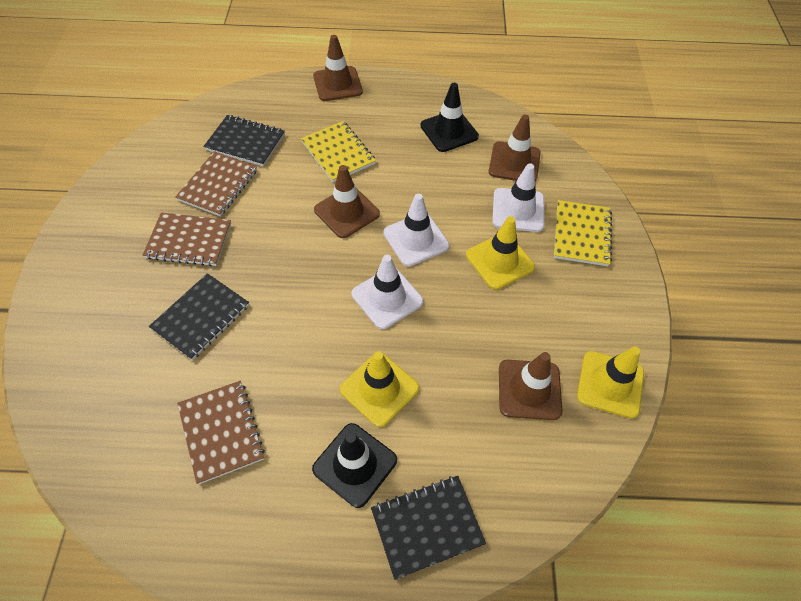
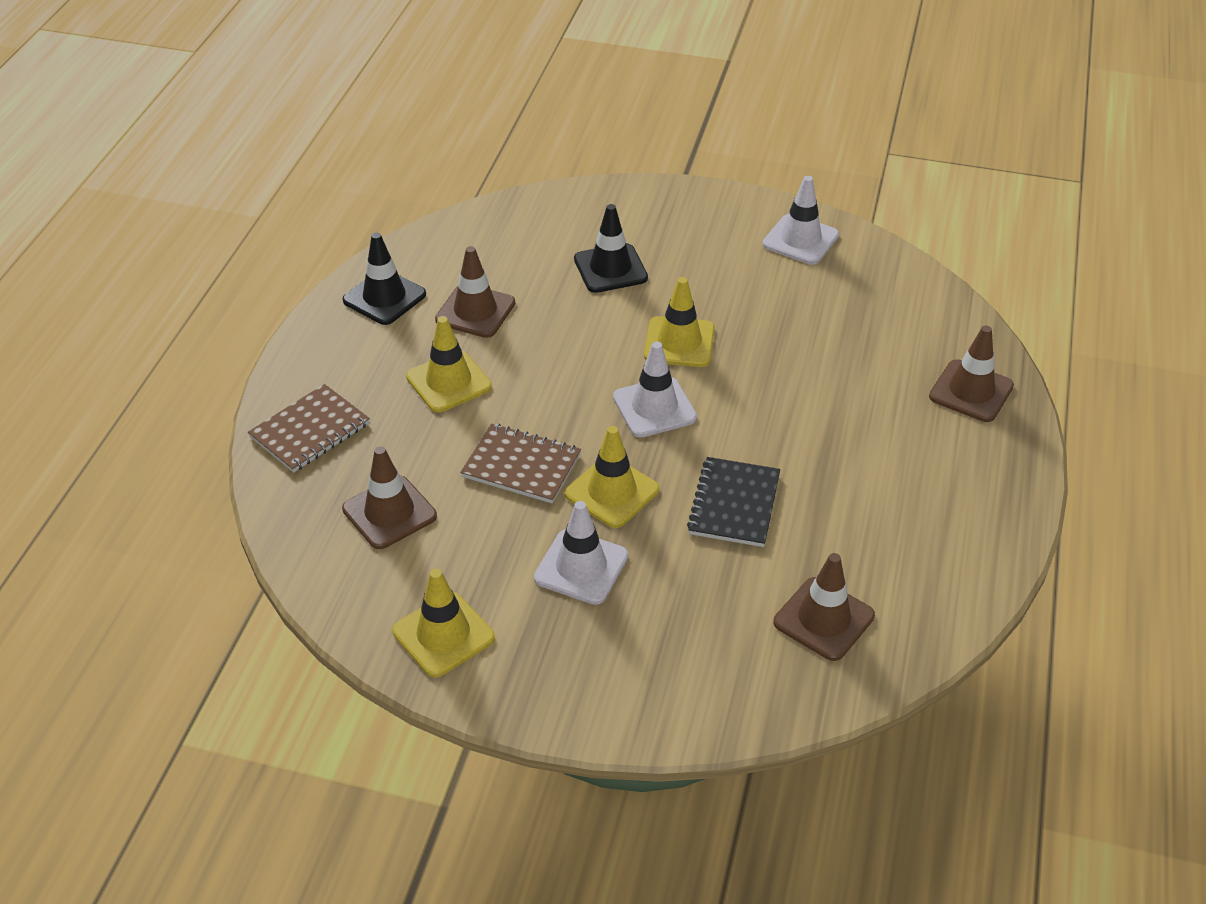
black notebook: [149,273,249,360] [203,115,285,166] [371,476,486,580] = 3 -> [687,457,780,547] = 1
brown notebook: [143,213,231,267] [175,151,257,217] [177,381,265,484] = 3 -> [248,384,370,473] [460,423,581,503] = 2
yellow notebook: [301,121,376,182] [554,200,612,266] = 2 -> none = 0
yellow traffic cone: [340,351,419,427] [466,216,535,290] [577,346,644,419] = 3 -> [392,569,495,677] [406,316,492,412] [565,426,659,528] [644,277,715,367] = 4

